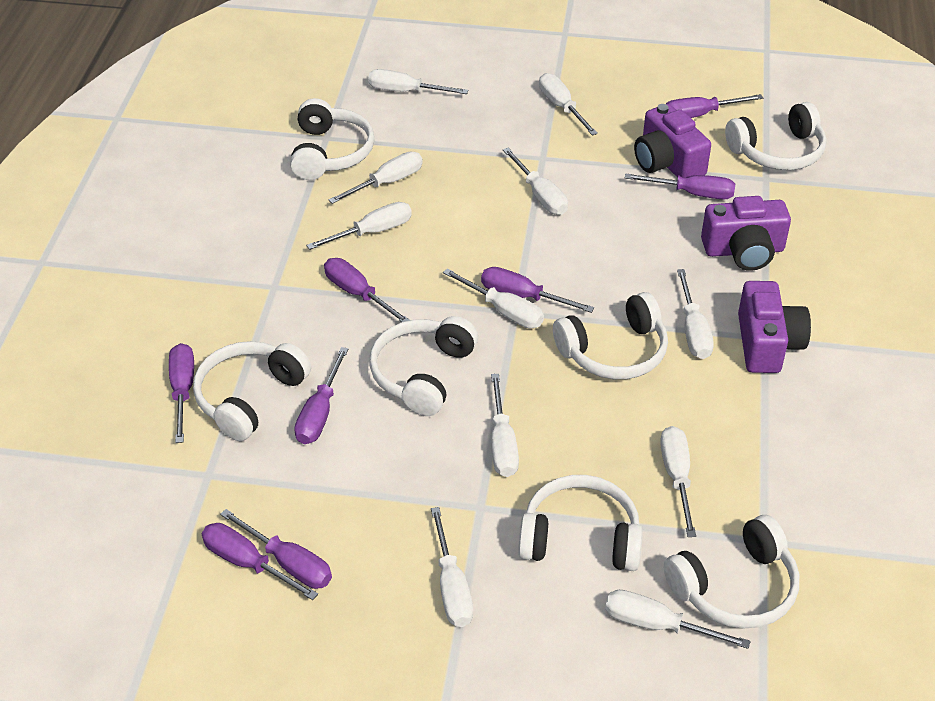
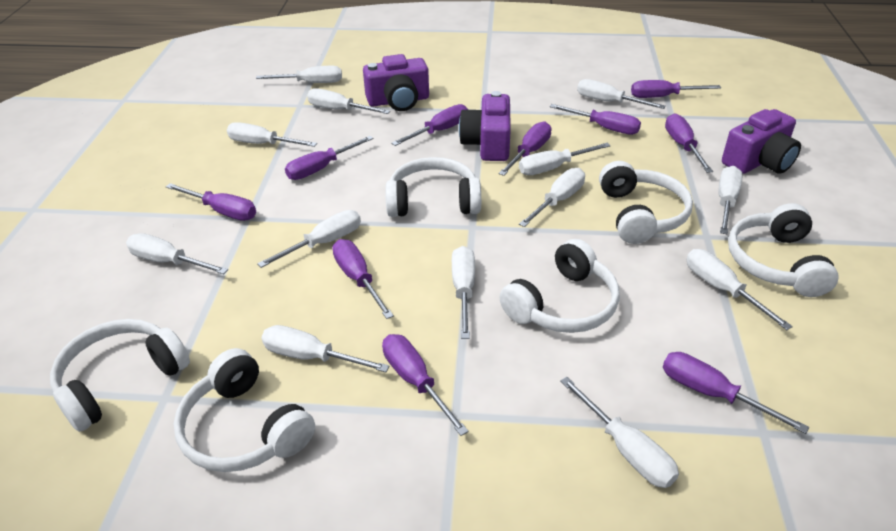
purple screwdriver: [169,343,194,443] [202,523,318,600] [220,509,332,589] [294,347,348,444] [324,258,410,322] [481,267,594,313] [625,173,735,199] [666,94,763,118] = 8 -> [166,183,256,221] [285,136,373,180] [332,239,394,319] [382,334,469,436] [391,104,468,146] [498,121,552,176] [549,104,641,135] [631,80,721,98] [663,352,809,434] [665,113,713,173] = 10
white headphones: [193,341,311,441] [290,98,374,180] [369,316,478,416] [518,475,643,571] [553,292,668,379] [664,515,799,629] [725,102,827,170] = 7 -> [50,319,190,432] [174,348,315,472] [385,157,481,217] [500,239,620,333] [599,161,693,244] [728,203,839,297] = 6
white screwdriver: [306,202,412,250] [329,152,423,204] [368,69,469,94] [431,507,473,627] [443,268,544,328] [491,374,519,477] [503,148,568,215] [539,73,598,135] [605,590,751,649] [660,426,696,537] [677,269,714,359] = 11 -> [126,233,228,274] [227,122,317,147] [256,66,342,83] [257,210,361,268] [261,325,390,372] [307,88,390,114] [452,246,475,339] [519,143,611,175] [519,168,585,227] [560,377,679,488] [577,79,666,109] [686,249,793,330] [718,166,743,234] = 13

